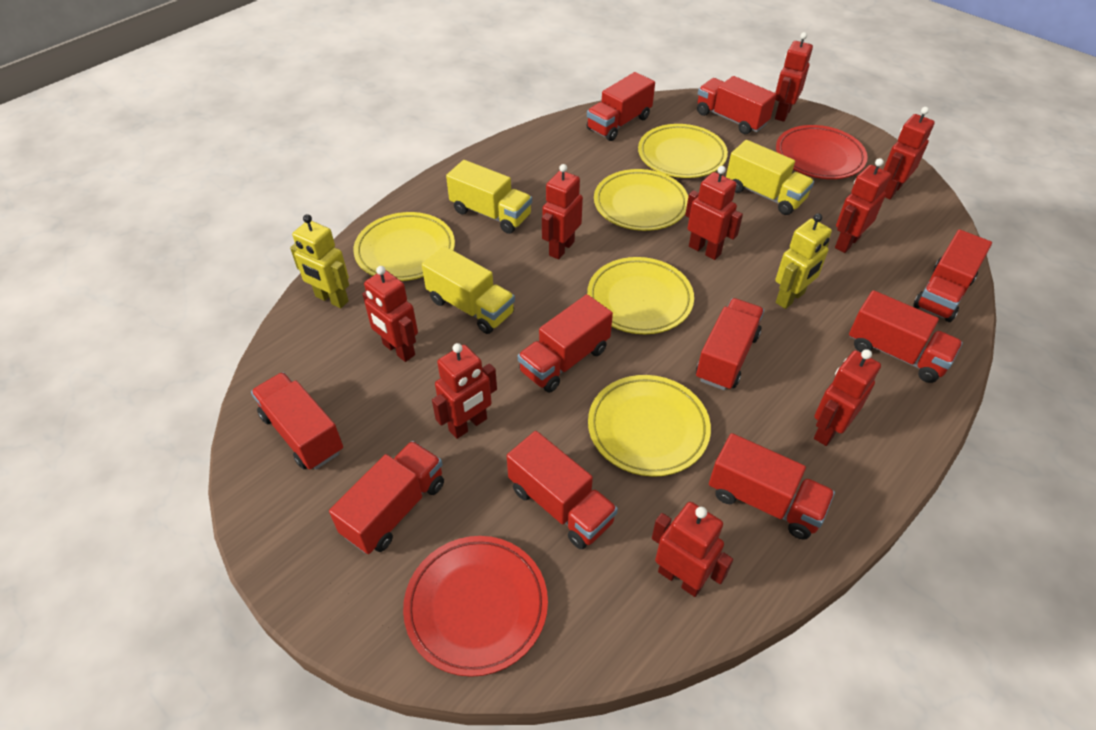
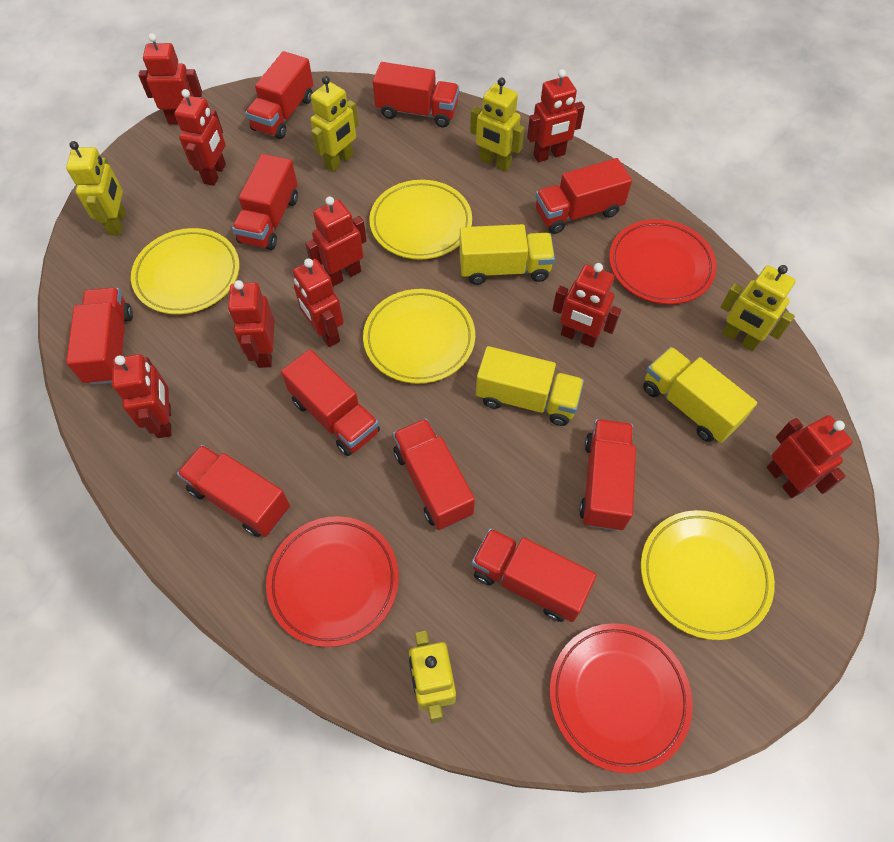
red plate: [403,536,548,677] [776,125,868,179] = 2 -> [266,516,399,647] [550,623,693,773] [609,219,717,304] = 3
yellow plate: [353,212,455,281] [587,257,694,334] [588,375,711,477] [594,169,688,231] [638,124,728,178] = 5 -> [131,228,240,314] [363,289,475,384] [369,180,472,260] [641,510,775,640] = 4
yellow robot: [290,214,349,308] [775,213,832,309] = 2 -> [66,141,126,235] [310,76,359,172] [409,630,456,724] [470,77,525,172] [720,265,796,351] = 5

